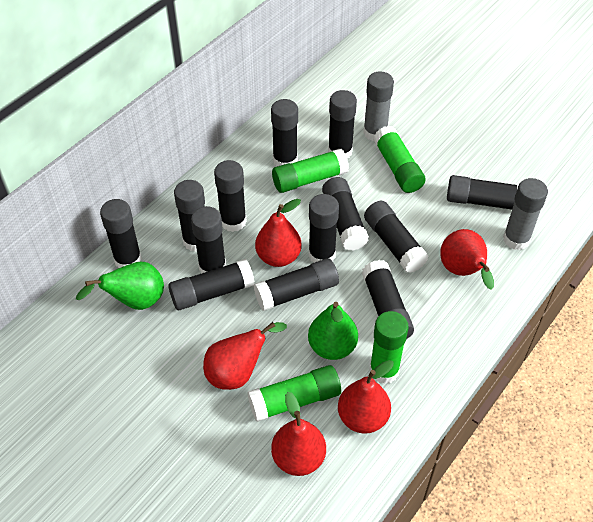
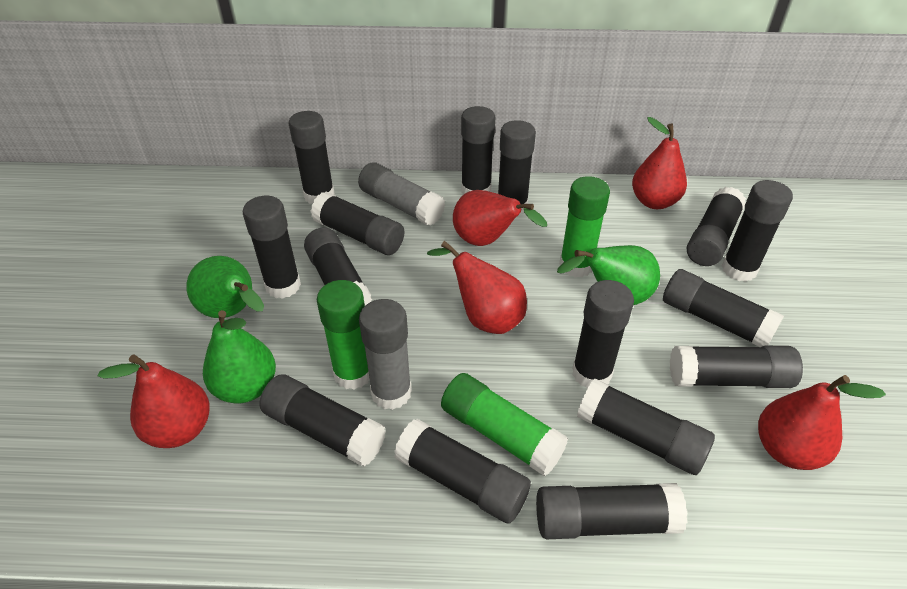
black glue stick: [100,199,142,268] [168,259,255,310] [174,180,205,252] [191,206,226,274] [214,160,247,232] [254,258,339,311] [271,99,298,167] [309,194,339,263] [322,177,369,251] [328,90,357,158] [362,260,414,339] [364,201,428,273] [447,175,519,209] = 13 -> [243,196,301,299] [259,374,386,467] [288,111,335,204] [304,227,372,306] [310,192,405,255] [394,419,531,523] [461,106,495,194] [498,120,536,215] [536,483,687,539] [572,280,634,388] [577,379,715,475] [663,269,784,347] [670,346,803,388] [687,187,746,266] [722,180,793,282] = 15
green glue stick: [248,365,341,422] [272,149,349,193] [369,311,409,384] [373,126,426,193] = 4 -> [317,280,370,390] [441,373,568,476] [559,176,610,278] = 3
green pear: [76,262,164,310] [308,302,358,360] = 2 -> [186,256,264,318] [203,310,276,404] [557,245,660,305] = 3

